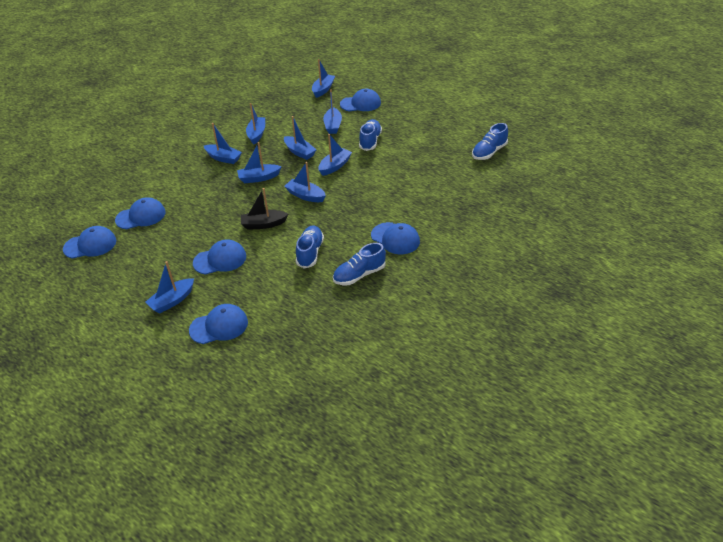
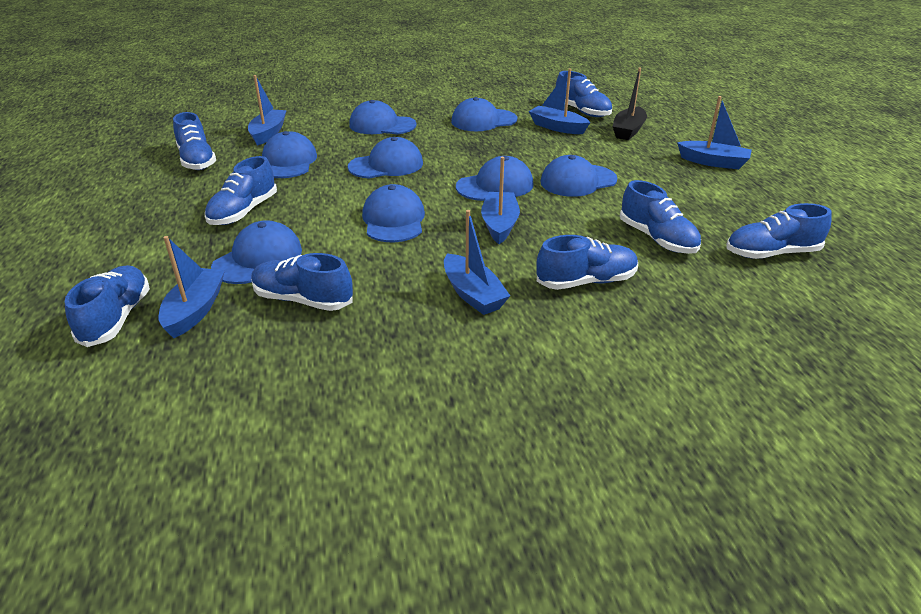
blue boat: [145,261,194,314] [204,123,242,164] [237,142,282,183] [246,103,265,145] [284,116,316,160] [284,162,326,202] [312,59,335,98] [318,134,352,176] [323,89,342,134] = 9 -> [158,236,225,338] [248,75,287,146] [444,210,510,315] [481,157,520,244] [529,68,590,134] [677,96,752,169] = 6
blue cap: [63,226,116,259] [115,197,166,229] [189,304,248,344] [193,240,246,274] [340,89,381,111] [371,222,420,254] = 6 -> [211,220,302,284] [262,131,317,178] [348,137,423,179] [349,100,417,134] [362,184,425,242] [451,97,517,131] [456,156,534,201] [540,155,617,197] = 8
blue shoe: [296,225,324,269] [333,243,386,285] [359,119,382,151] [472,123,508,160] = 4 -> [64,265,150,347] [173,112,216,170] [205,156,277,225] [251,253,353,311] [536,235,638,290] [556,71,612,117] [620,180,701,254] [726,203,832,259] = 8

